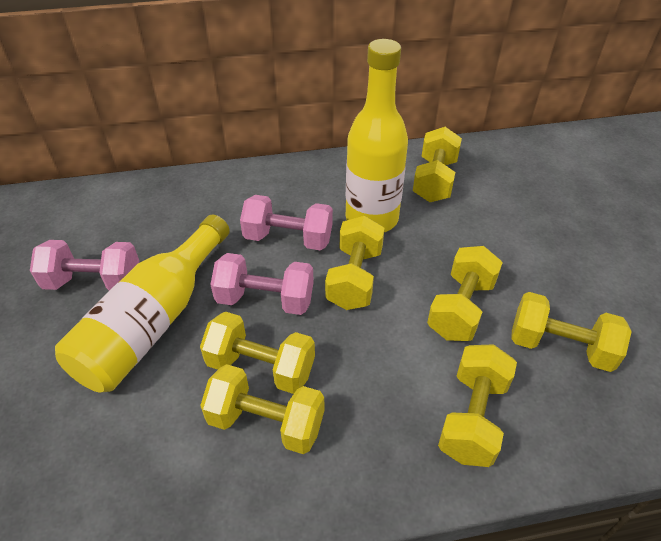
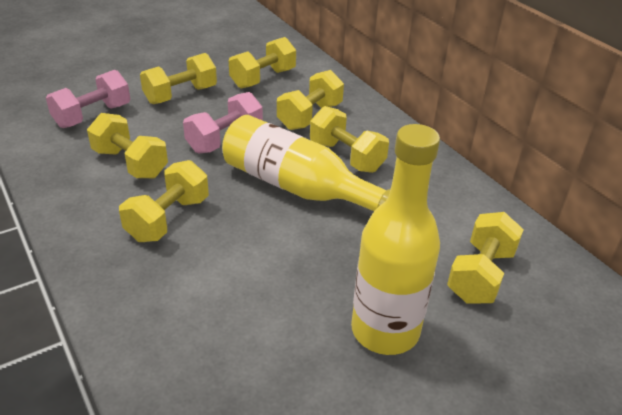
pink dumbbell: [30,240,139,291] [210,253,314,315] [240,195,333,251] = 3 -> [46,70,130,128] [183,92,263,153] = 2

